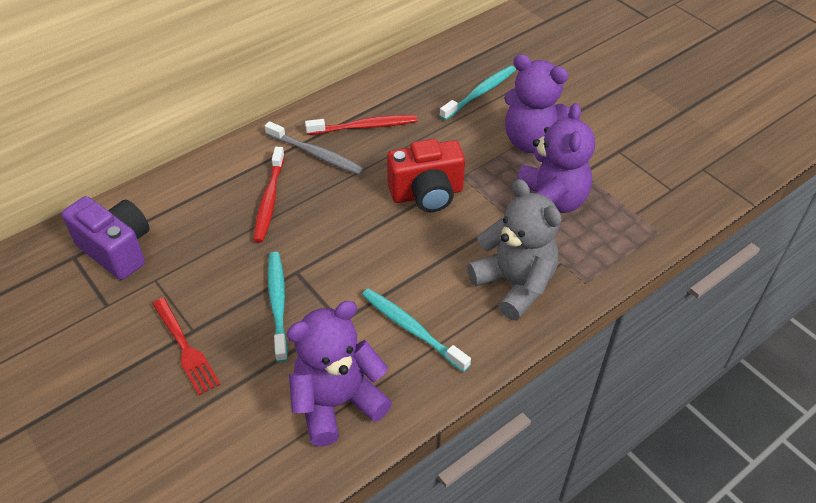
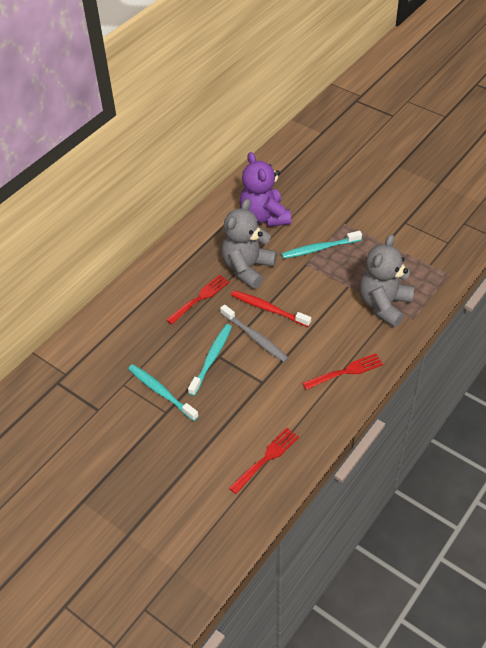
grey teddy bear: [467,179,562,321] = 1 -> [221,199,277,289] [359,234,414,327] = 2
purple camera: [62,196,150,280] = 1 -> none = 0
purple teddy bear: [287,301,392,447] [505,54,580,153] [517,103,595,213] = 3 -> [240,152,291,227] = 1
red camera: [387,139,465,212] = 1 -> none = 0
red fork: [152,298,221,395] = 1 -> [166,275,230,325] [229,428,299,494] [302,353,383,390] = 3
red toothbrush: [254,147,285,243] [305,115,417,135] = 2 -> [231,290,311,327] = 1

